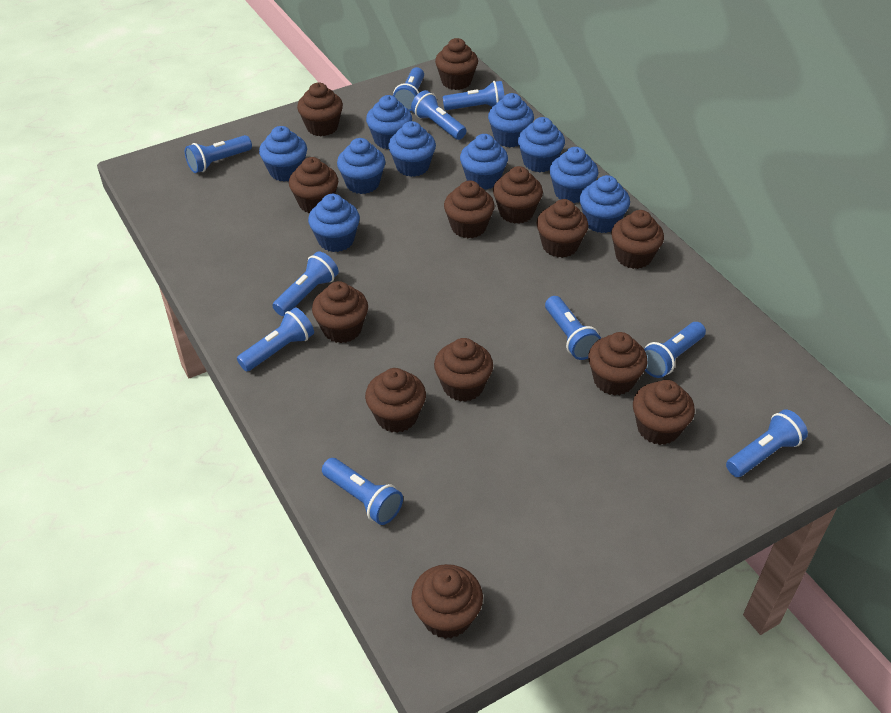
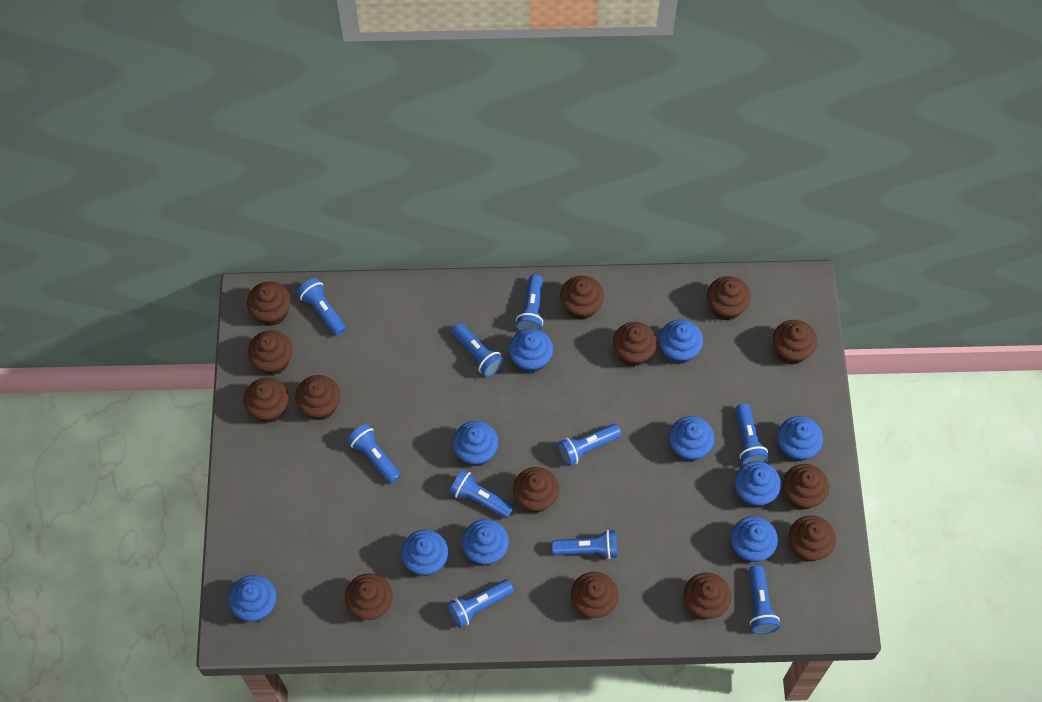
brown cupcake: [289,157,338,213] [297,83,343,136] [312,281,368,343] [365,368,426,433] [411,564,483,639] [434,338,493,402] [435,38,478,90] [444,180,495,238] [493,166,543,224] [537,199,589,258] [588,332,648,396] [611,210,664,269] [633,380,695,445] = 13 -> [243,378,289,423] [247,281,291,326] [248,330,292,375] [295,375,340,420] [345,573,393,620] [513,467,559,513] [560,276,604,320] [571,572,618,618] [613,322,657,367] [684,573,732,619] [707,276,751,321] [773,320,817,365] [783,464,829,510] [789,515,836,561] = 14

